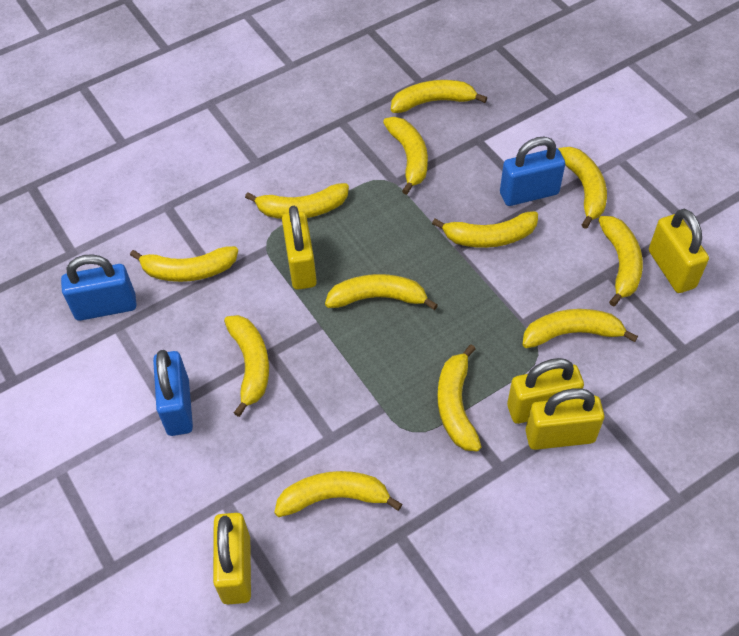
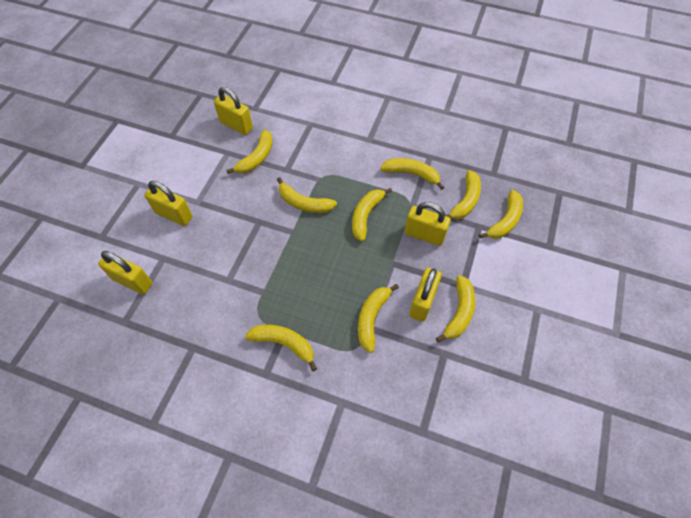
blue padlock: [61,254,137,321] [153,350,193,436] [500,137,565,206] = 3 -> none = 0
yellow banana: [130,246,238,282] [224,315,269,417] [245,183,349,219] [274,471,402,517] [325,274,438,310] [383,117,428,195] [391,80,487,113] [432,211,538,248] [437,345,482,452] [523,309,638,348] [559,147,607,229] [598,216,643,307] = 12 -> [226,129,273,174] [245,325,317,371] [277,177,337,213] [352,188,392,242] [358,284,399,353] [380,158,444,190] [436,275,475,343] [446,170,481,219] [479,190,523,239] = 9

